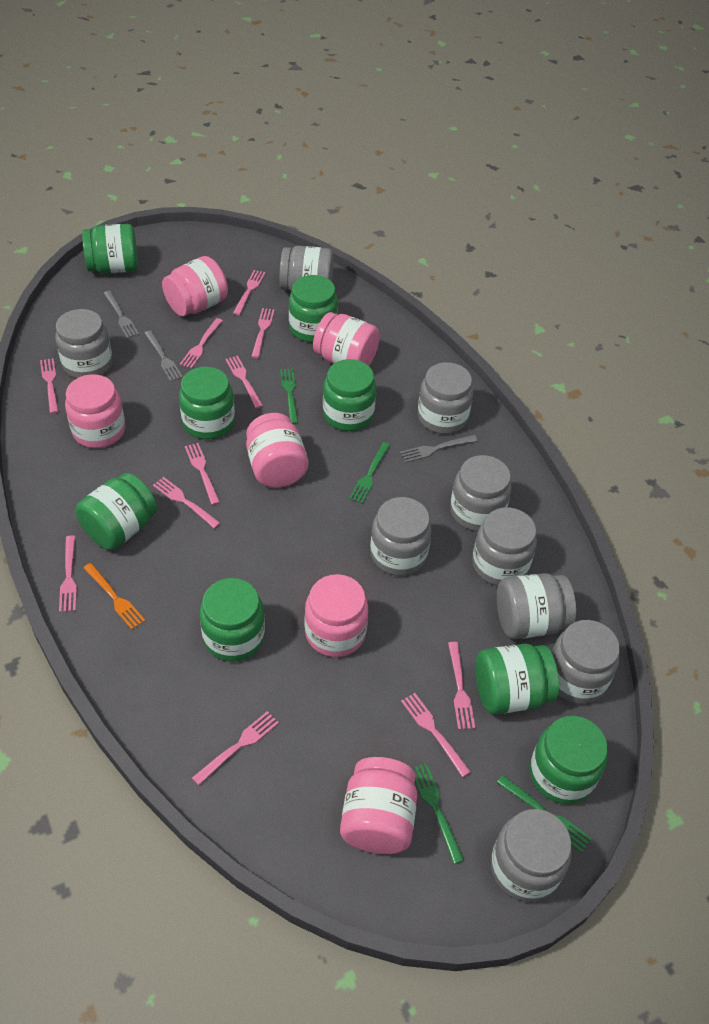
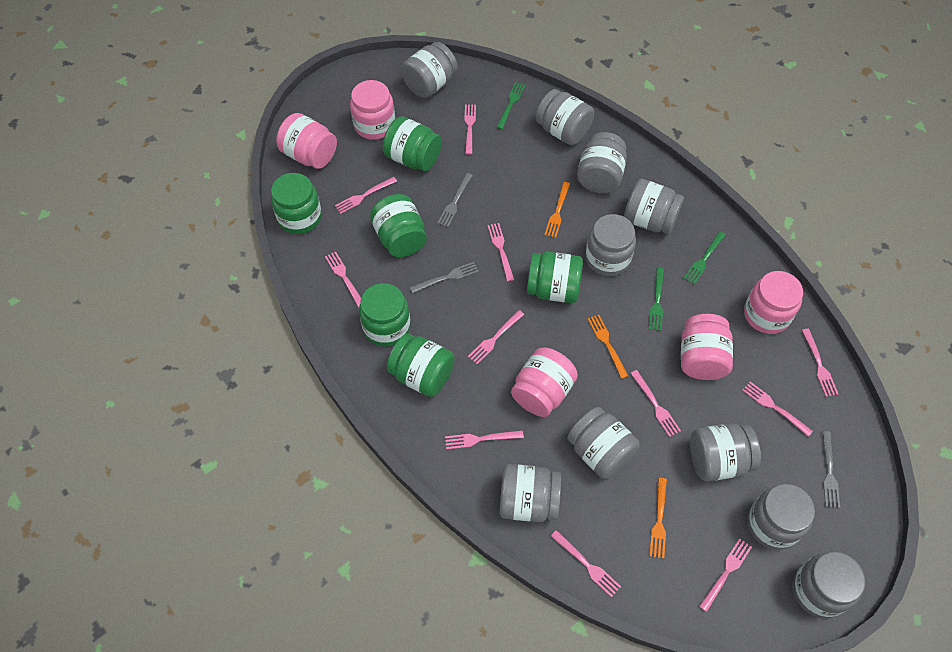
green fork: [280,368,298,424] [349,442,390,504] [412,763,464,864] [497,775,592,853] = 4 -> [496,82,526,129] [649,268,664,331] [683,231,725,284] = 3
green jar: [76,473,157,550] [82,224,138,274] [179,367,235,439] [200,578,265,661] [289,275,338,342] [323,359,376,431] [475,644,559,715] [530,716,608,804] = 8 -> [271,173,322,234] [359,283,410,346] [370,194,427,257] [383,116,442,171] [387,333,455,397] [527,252,583,303] = 6
grey jar: [55,309,113,378] [279,246,334,292] [370,497,432,576] [418,362,473,434] [450,455,512,531] [472,507,537,586] [491,809,572,902] [497,573,576,639] [552,620,620,704] = 9 -> [401,42,458,98] [499,464,561,522] [536,89,594,145] [567,407,639,479] [577,132,627,193] [585,214,636,276] [624,179,684,234] [690,423,761,481] [748,484,815,550] [793,552,865,618] = 10
orange fork: [83,563,145,629] = 1 -> [544,182,570,238] [588,315,628,379] [650,478,667,559] = 3
pink jar: [65,374,125,448] [162,256,228,316] [246,413,308,488] [305,574,368,657] [313,312,380,366] [340,757,417,854] = 6 -> [276,113,337,169] [350,80,395,140] [511,347,578,417] [681,314,733,380] [744,271,803,334] = 5

